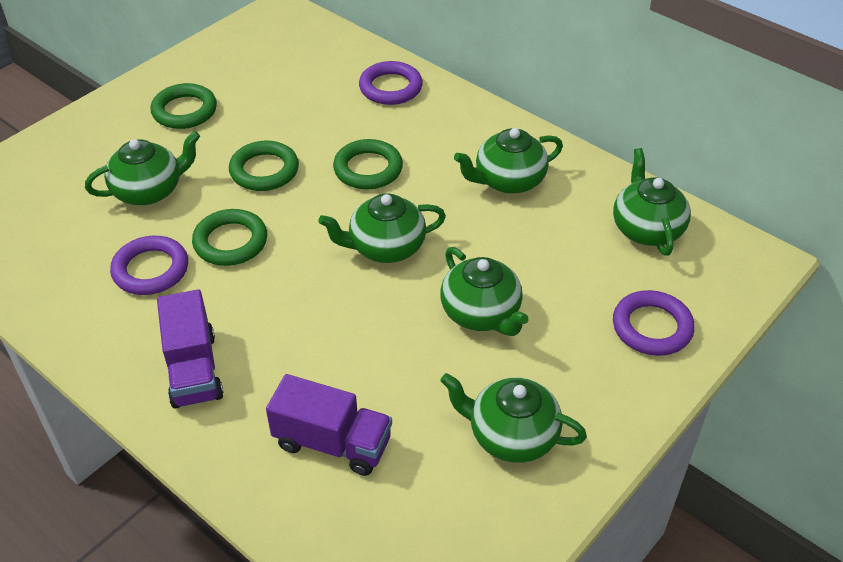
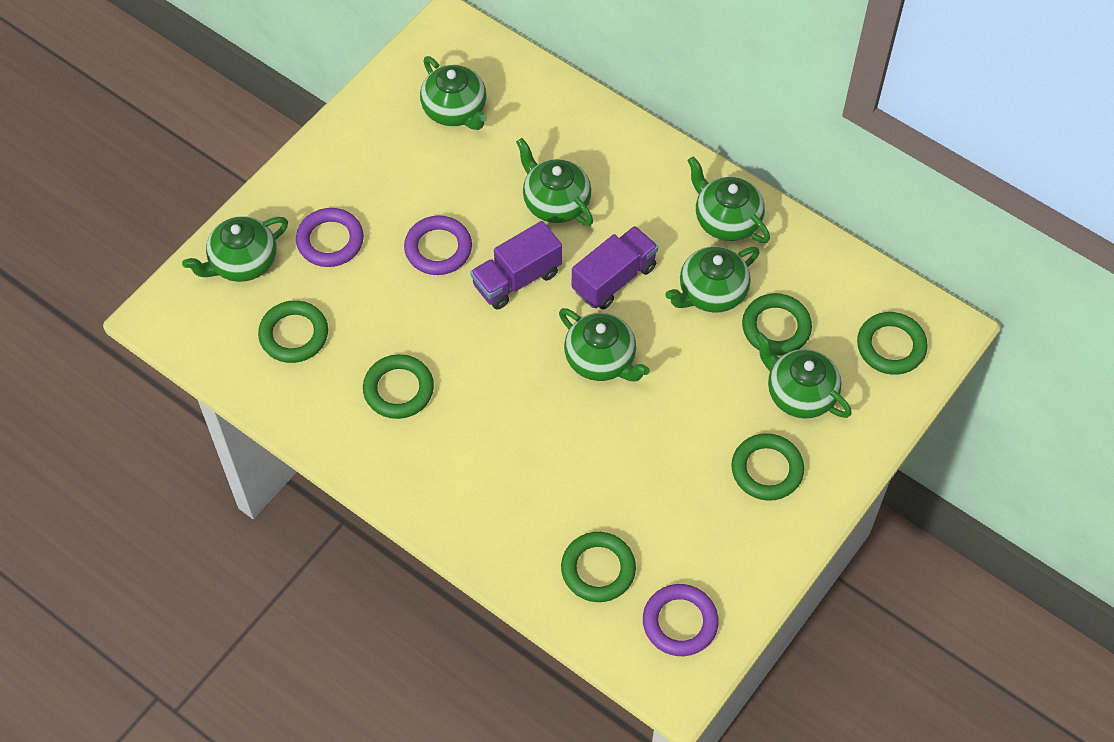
green ring: [151,83,217,129] [192,209,267,266] [229,141,299,191] [333,139,403,190] = 4 -> [258,300,328,363] [363,354,434,419] [561,532,636,602] [731,433,804,501] [742,293,812,355] [857,312,928,375] = 6
green teapot: [85,131,200,205] [318,193,446,263] [440,247,529,336] [441,373,587,463] [454,128,563,194] [613,148,691,256] = 6 -> [182,216,288,282] [420,56,487,130] [516,138,593,226] [559,308,650,382] [665,246,759,313] [687,156,770,243] [755,332,852,419] = 7

